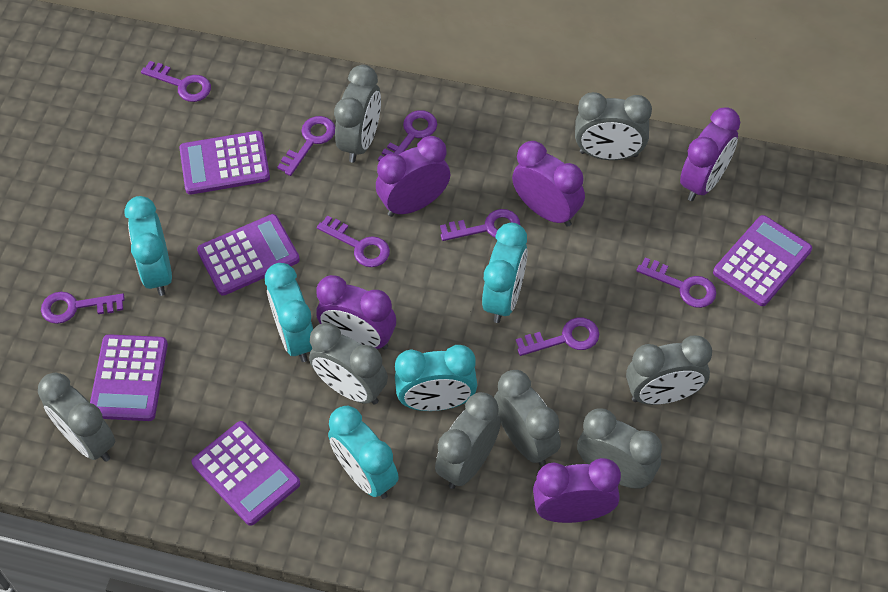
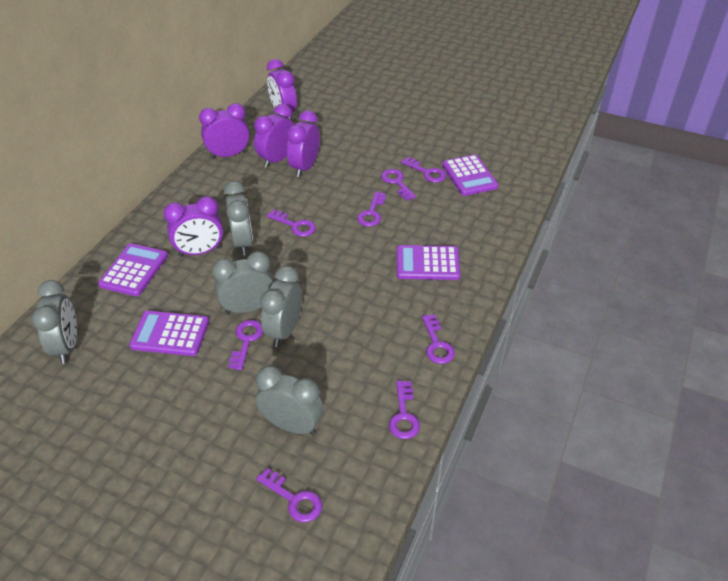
grey clock: [38,373,115,462] [309,323,388,405] [334,65,381,163] [435,392,501,489] [494,370,561,466] [575,92,652,160] [577,408,662,489] [626,335,712,405] = 8 -> [32,280,77,364] [212,251,274,314] [224,181,253,255] [256,366,324,435] [260,266,302,347] = 5
purple calculator: [90,334,168,421] [179,131,270,195] [192,421,300,526] [197,214,300,296] [713,215,812,306] = 5 -> [98,243,168,296] [129,311,209,356] [397,245,461,280] [442,154,499,196] = 4
turquoise clock: [124,196,172,296] [265,263,313,362] [328,406,399,499] [395,345,477,411] [482,223,528,323] = 5 -> none = 0

